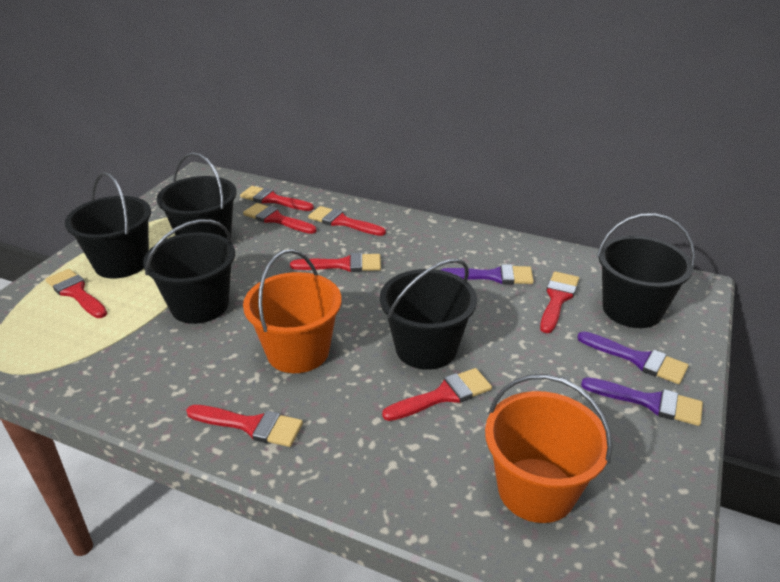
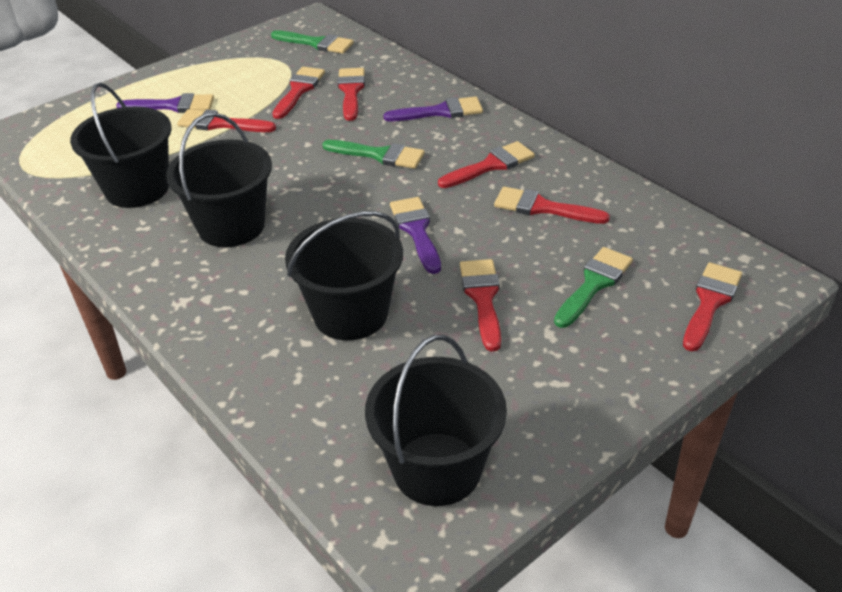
black bucket: [65,172,151,278] [143,219,235,324] [157,152,237,239] [380,259,477,370] [597,213,695,328] = 5 -> [70,83,172,208] [166,113,272,247] [285,211,403,340] [365,335,507,506] = 4
green brush: none = 0 -> [271,30,354,54] [322,140,425,169] [554,247,633,328] = 3
orange bucket: [243,249,341,373] [485,374,613,523] = 2 -> none = 0
red brush: [45,269,107,318] [186,405,303,447] [240,186,314,211] [243,203,317,234] [290,253,381,272] [308,206,386,236] [382,368,492,421] [540,271,579,333] = 8 -> [177,109,276,132] [272,67,325,119] [338,68,365,121] [438,141,535,188] [460,259,501,351] [494,187,610,224] [683,262,742,352] = 7

